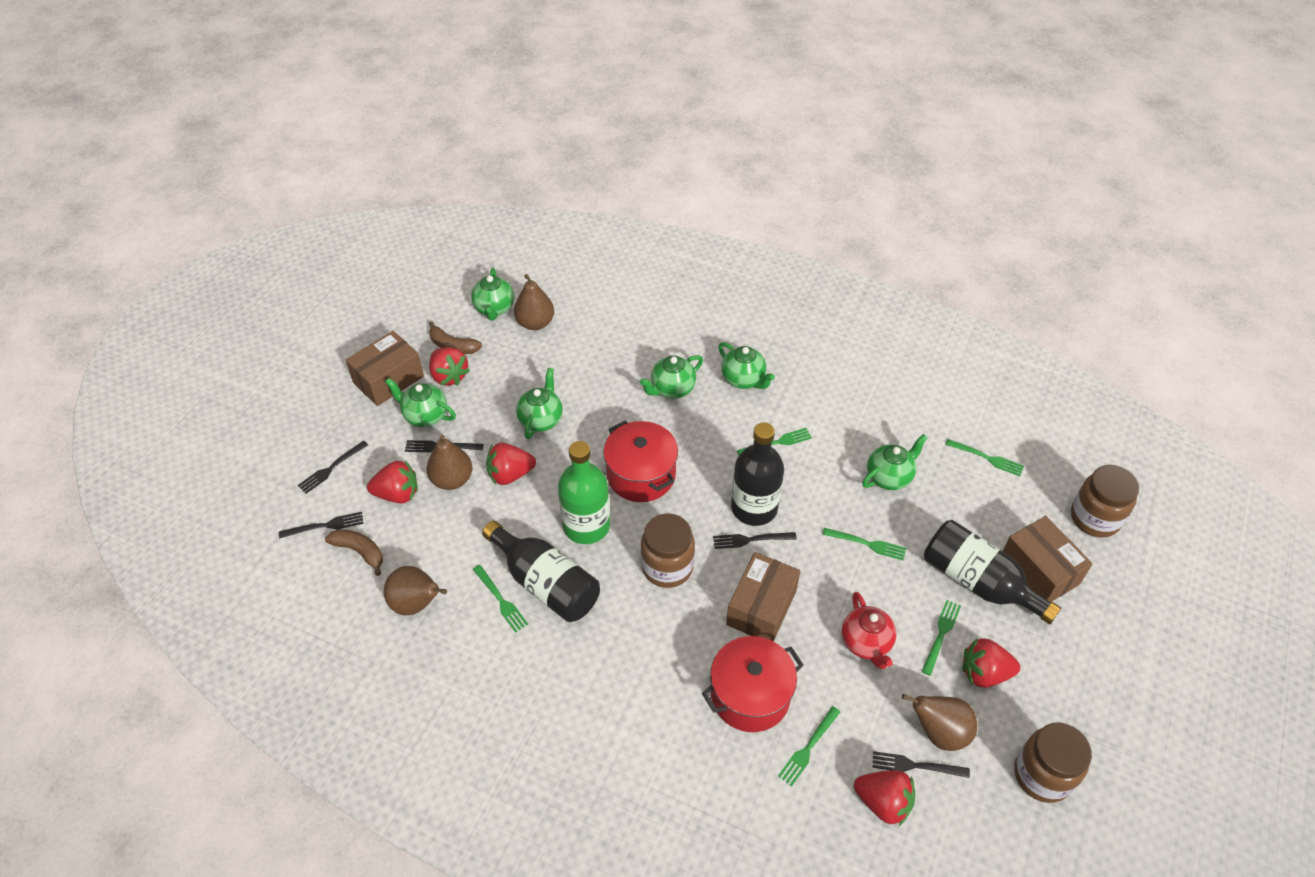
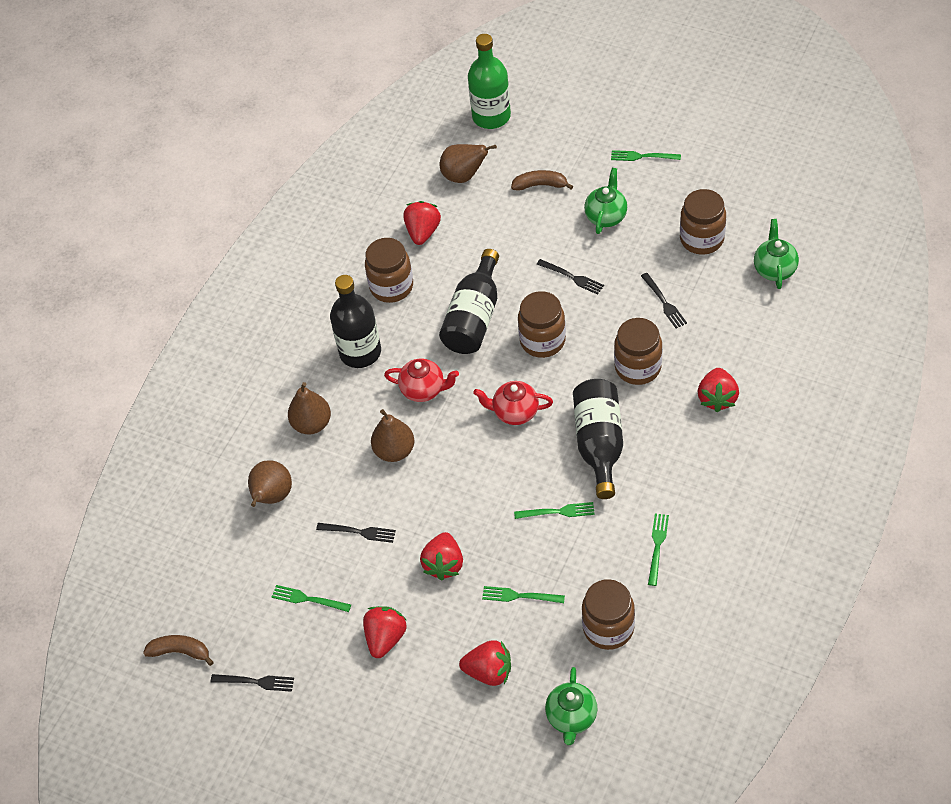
black fork: [279,512,363,539] [298,441,368,494] [405,440,484,452] [713,532,797,549] [873,751,970,778] = 5 -> [210,674,294,692] [316,523,396,543] [537,259,604,295] [641,273,687,328] = 4
brown box: [346,331,424,406] [726,552,801,642] [1002,516,1093,602] = 3 -> none = 0
brown jar: [641,513,695,588] [1014,722,1092,803] [1071,465,1139,537] = 3 -> [365,238,413,303] [518,291,566,358] [582,579,635,650] [614,318,662,385] [680,189,726,255] = 5
green fork: [473,565,528,633] [737,428,812,455] [778,706,840,786] [822,528,906,560] [922,600,961,676] [945,439,1024,476] = 6 -> [272,585,351,612] [482,586,565,603] [514,502,595,519] [611,150,681,161] [648,513,669,586] = 5
green teapot: [385,378,456,427] [471,268,514,321] [516,368,563,439] [640,355,703,399] [718,342,775,389] [862,434,928,490] = 6 -> [545,667,597,745] [584,168,627,234] [754,219,799,289] = 3
red pot: [603,421,678,502] [702,636,804,732] = 2 -> none = 0
red teapot: [842,592,896,669] = 1 -> [384,358,459,402] [473,381,553,425] = 2

